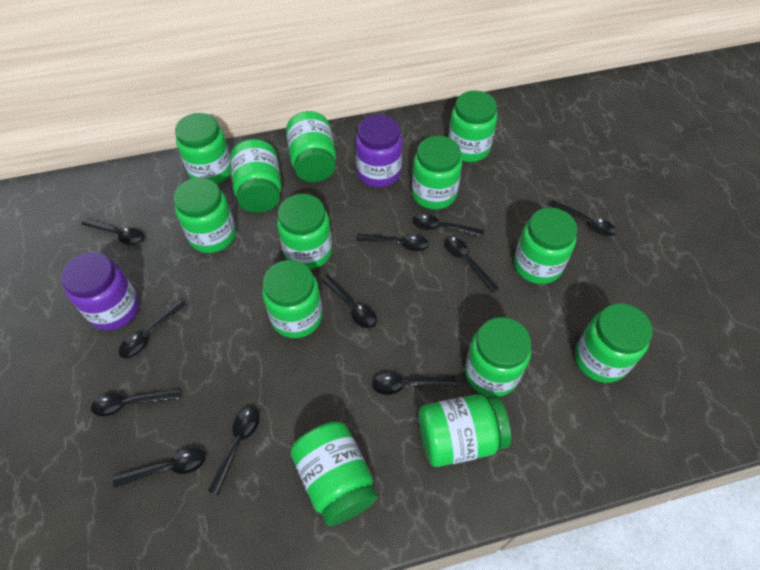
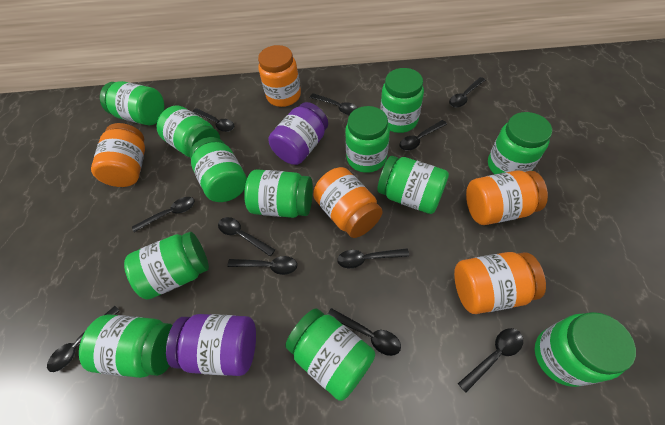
green jar: [174,178,236,253] [175,113,231,184] [230,139,281,213] [262,260,323,338] [277,194,332,270] [286,111,336,182] [291,422,377,526] [412,136,462,210] [418,394,511,467] [448,90,497,162] [465,317,531,397] [514,208,577,284] [575,303,653,383] = 13 -> [79,314,173,378] [100,81,164,125] [124,232,209,299] [157,106,220,157] [190,137,247,202] [244,169,313,218] [286,308,375,401] [345,106,390,173] [377,156,449,214] [380,68,424,133] [488,112,552,174] [535,312,636,387] = 12
orange jar: none = 0 -> [91,123,145,187] [258,45,301,107] [313,167,383,238] [454,252,546,314] [466,171,548,225] = 5

